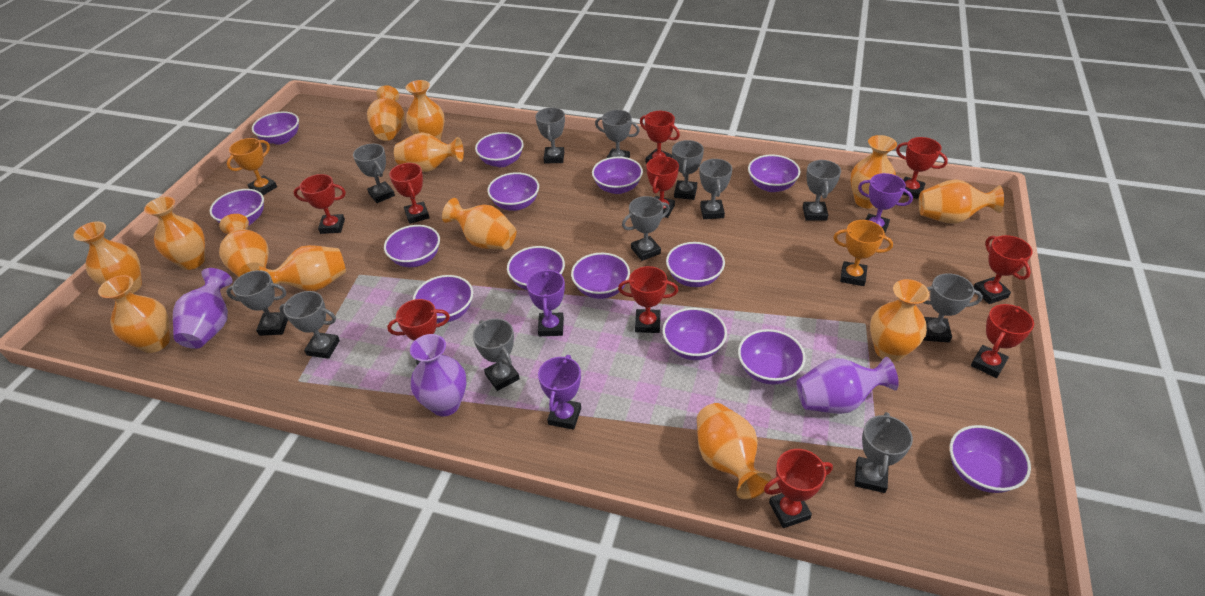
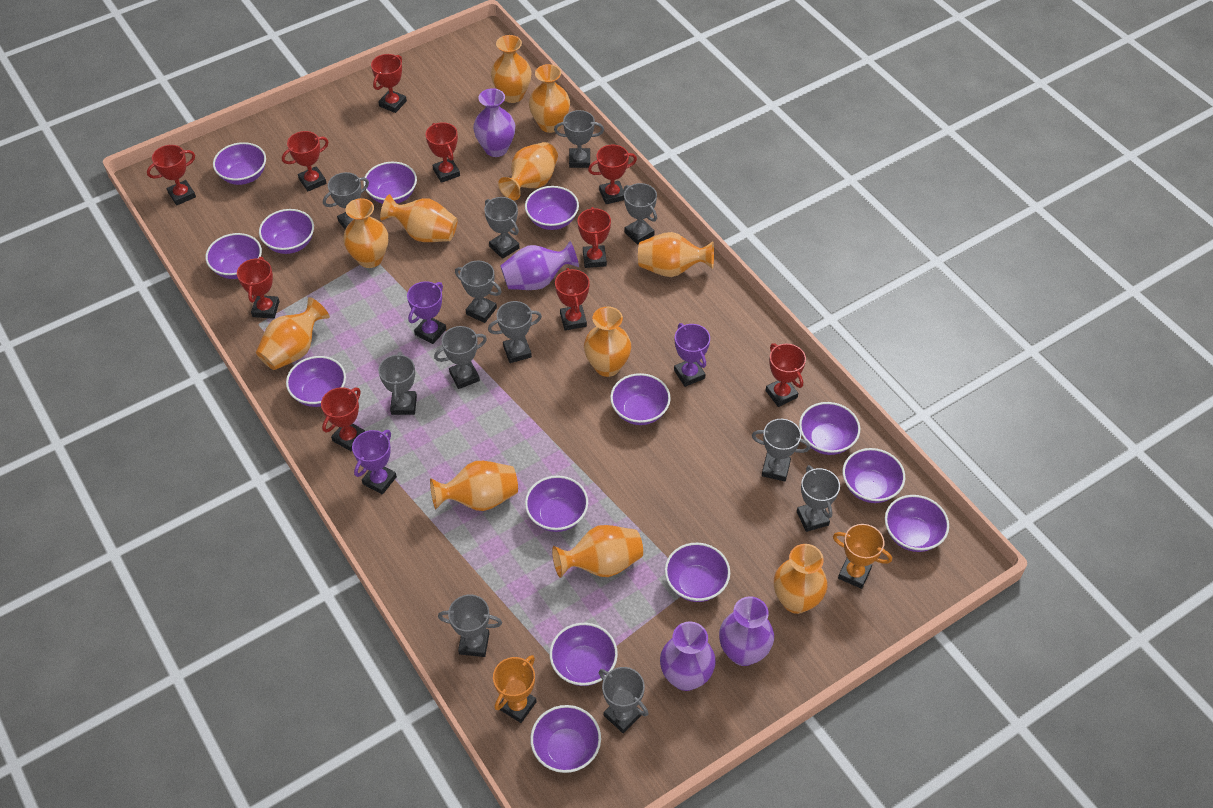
orange vase: [73,221,142,293] [98,275,170,353] [144,196,205,270] [219,214,269,277] [259,245,346,291] [367,85,405,141] [394,132,464,172] [406,80,444,141] [442,198,516,250] [697,403,772,499] [851,135,897,209] [870,279,929,362] [919,179,1004,224] = 13 -> [256,297,330,370] [343,198,388,268] [380,194,457,242] [430,461,518,511] [491,35,531,103] [498,142,558,200] [529,64,570,133] [552,525,643,578] [584,306,631,377] [638,232,714,277] [774,544,827,614] = 11
purple vase: [173,268,233,349] [410,334,467,416] [796,357,899,414] = 3 -> [473,88,515,157] [500,241,579,290] [660,622,716,691] [719,596,774,666] = 4

